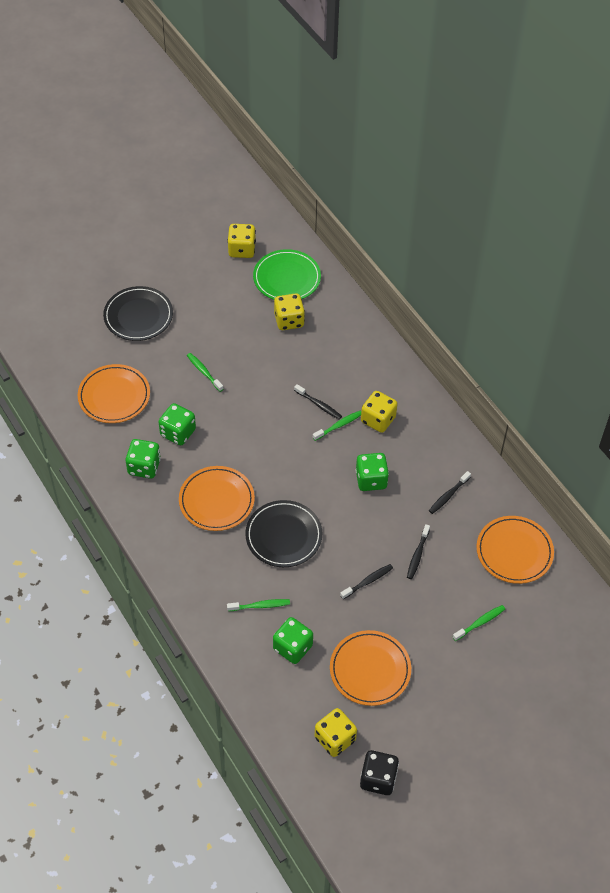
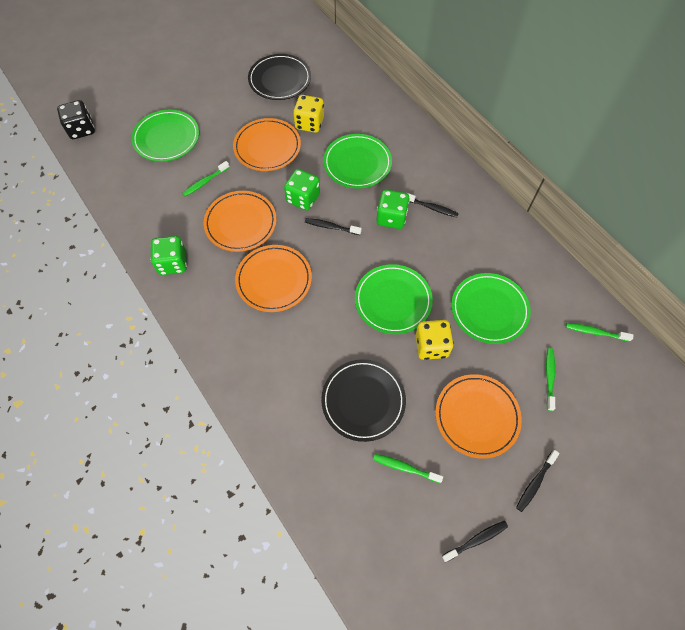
green dice: [126,439,161,479] [159,403,196,446] [273,617,313,664] [356,453,389,491] = 4 -> [150,236,187,275] [284,169,320,210] [376,189,410,229] = 3
green plate: [253,249,321,300] = 1 -> [131,110,199,162] [323,134,392,188] [355,264,433,334] [451,273,531,344] = 4
yellow dice: [227,224,256,258] [274,293,305,330] [315,708,357,757] [361,391,397,433] = 4 -> [293,95,324,133] [415,320,454,360] = 2

